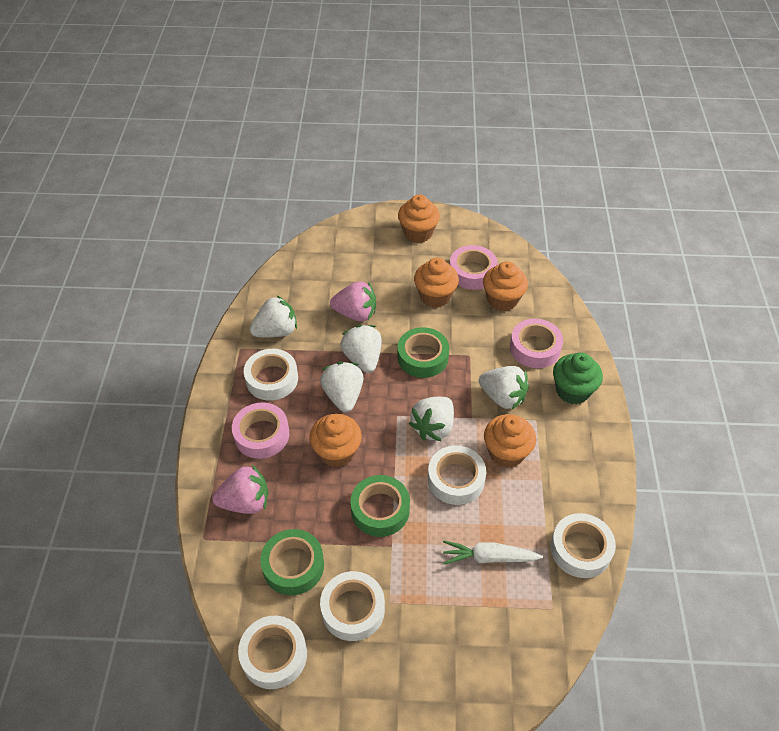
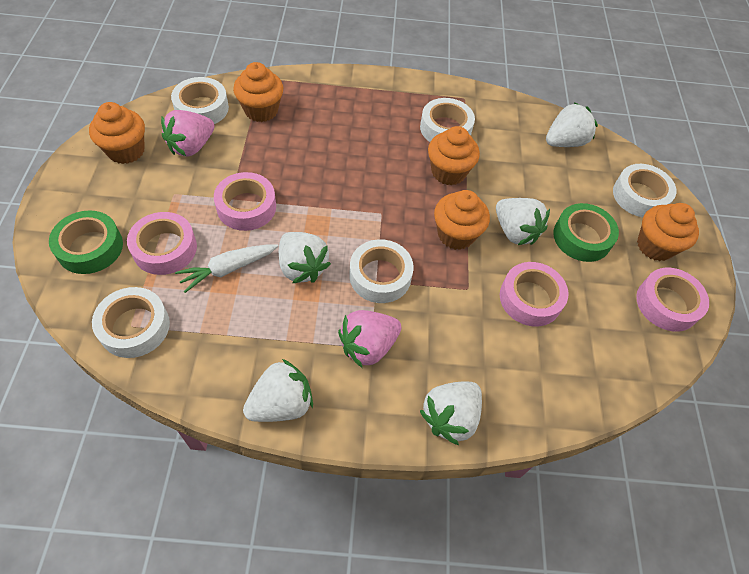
green cupcake: [553,352,603,405] = 1 -> none = 0
green tape: [260,529,324,595] [350,475,410,537] [397,327,449,378] = 3 -> [49,210,123,274] [553,203,619,262] = 2
pink tape: [232,402,289,459] [450,245,498,290] [510,319,563,368] = 3 -> [127,212,197,275] [214,172,276,231] [500,262,568,327] [636,268,709,332] = 4

